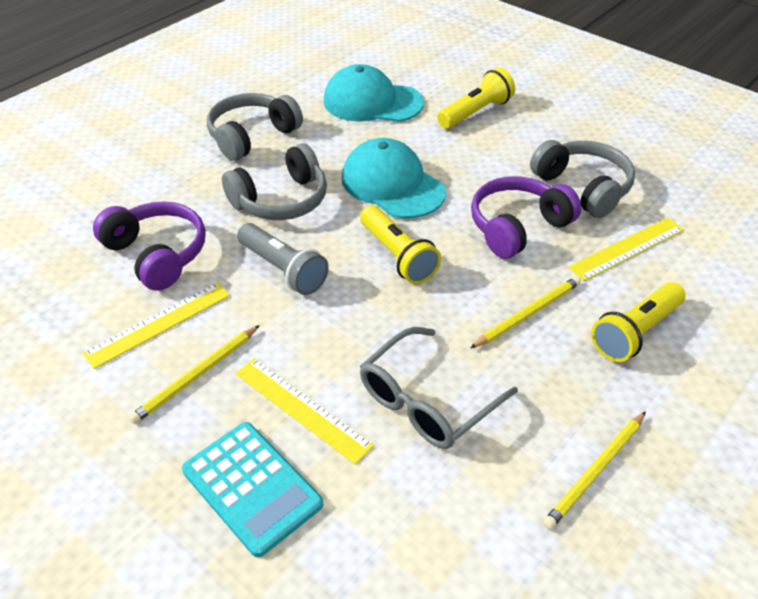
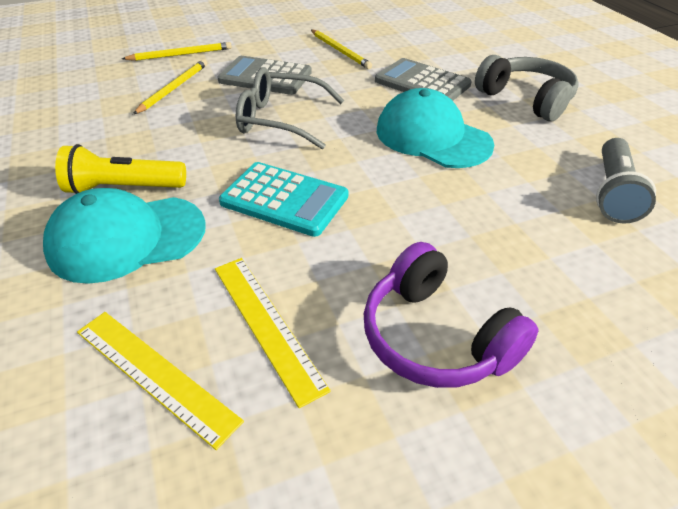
grey calculator: none = 0 -> [218,56,312,95] [375,58,472,100] = 2
grey headphones: [207,93,303,161] [222,143,327,220] [530,140,635,218] = 3 -> [475,55,579,121] = 1
purple headphones: [93,201,205,291] [471,176,582,259] = 2 -> [364,242,538,388] = 1
yellow flashlight: [360,206,441,284] [437,68,515,129] [591,282,686,362] = 3 -> [55,144,186,194] = 1
yellow ruler: [82,282,230,369] [235,358,374,465] [568,218,684,281] = 3 -> [77,312,244,450] [215,258,331,408] = 2

